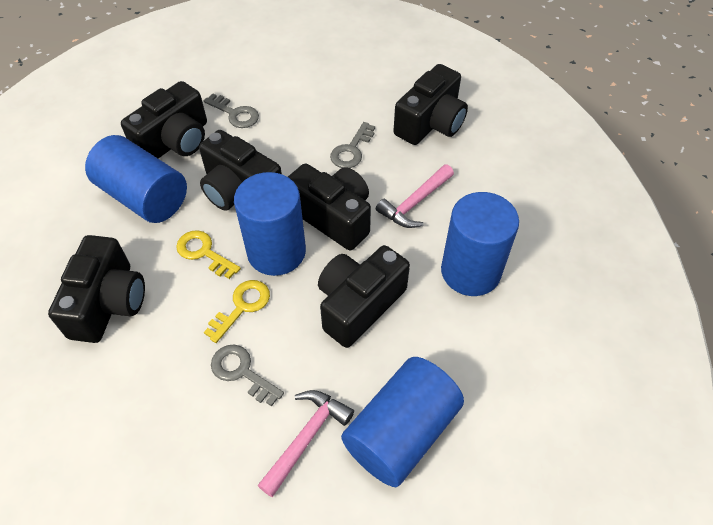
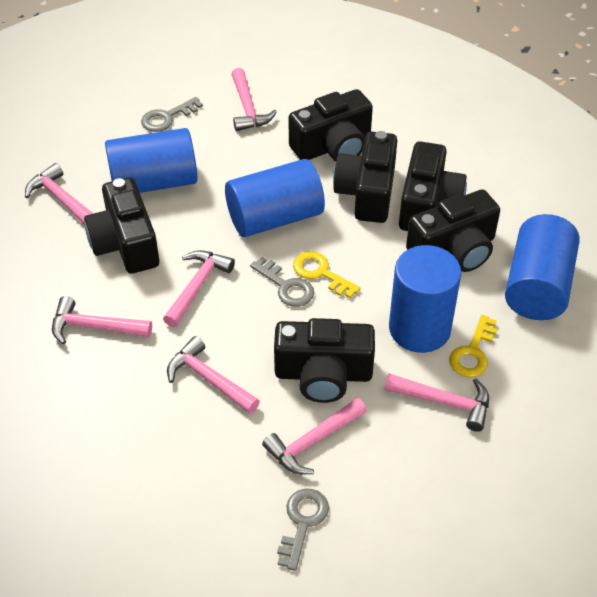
pink hammer: [257,390,354,497] [376,164,454,228] = 2 -> [25,163,94,225] [52,296,152,344] [163,250,235,327] [167,336,260,414] [231,68,277,131] [262,398,367,474] [384,374,489,432] = 7

